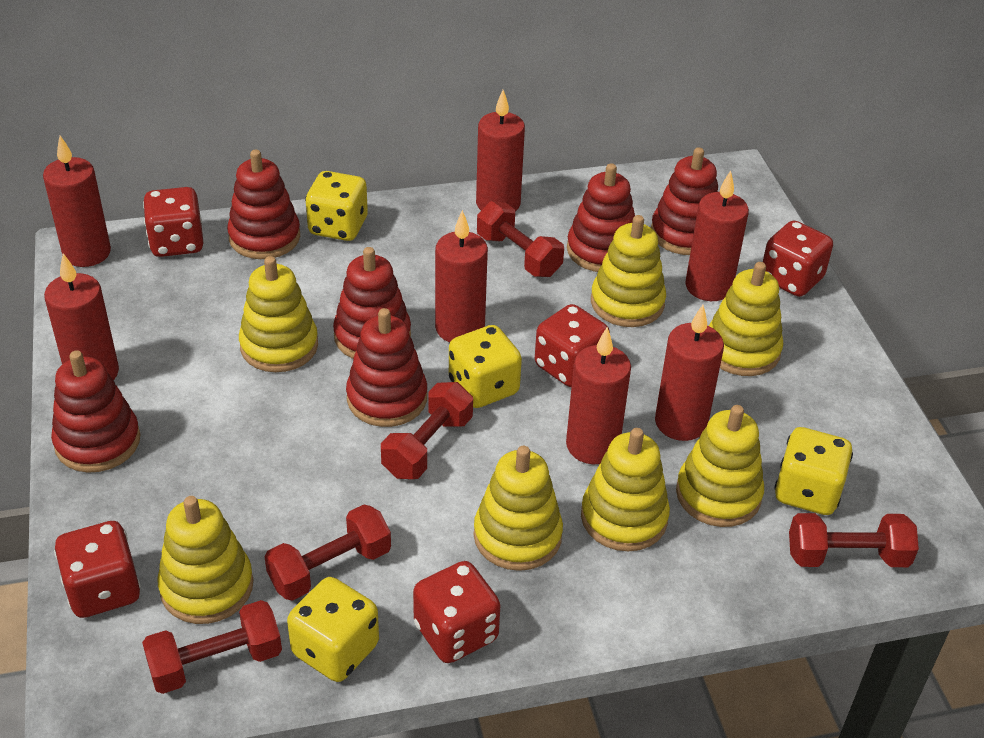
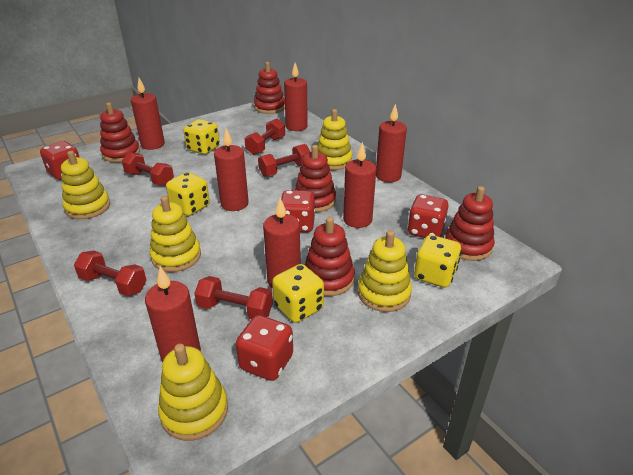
red dice: [54,521,141,618] [143,187,204,257] [413,561,501,663] [535,304,610,387] [763,220,833,297] = 5 -> [40,141,79,180] [236,315,293,381] [281,190,315,232] [407,194,449,238] = 4
red stacking toy: [51,350,140,473] [227,150,300,259] [333,247,411,359] [346,308,427,427] [567,163,635,272] [651,147,718,255] = 6 -> [100,102,140,162] [254,62,285,114] [295,145,336,212] [305,217,355,296] [445,186,495,261] = 5
yellow stacking toy: [157,496,253,624] [239,256,318,372] [474,446,563,571] [581,428,670,551] [591,215,666,327] [676,405,764,527] [709,262,783,376] = 7 -> [61,151,110,219] [150,196,201,272] [158,344,228,441] [317,109,352,170] [358,230,412,312] = 5

